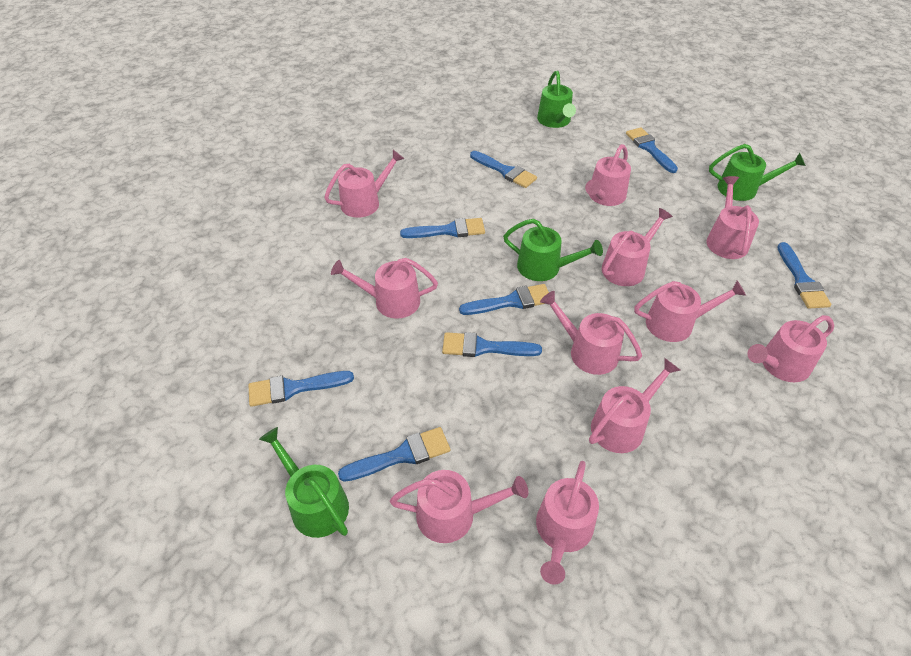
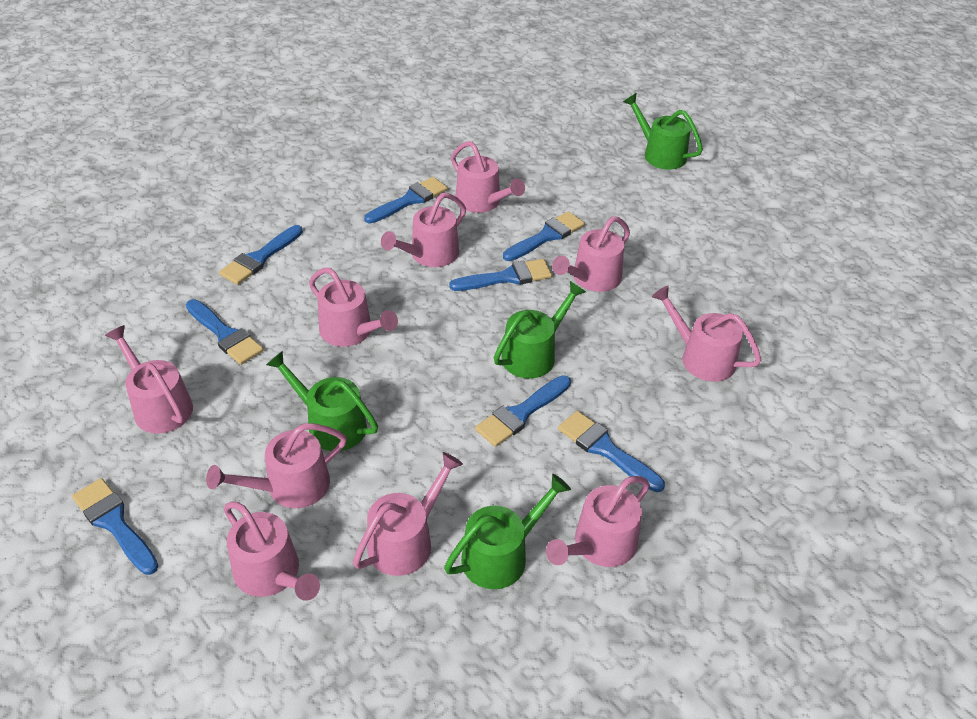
pink watering can: [324,150,404,218] [331,258,438,319] [390,470,528,543] [536,461,599,585] [540,291,642,375] [585,144,631,206] [589,358,680,453] [602,208,673,286] [634,280,746,342] [706,176,759,259] [747,315,834,382] = 11 -> [105,325,193,434] [206,423,347,508] [224,502,320,601] [309,268,398,347] [353,452,463,576] [381,193,466,267] [451,141,525,213] [546,476,650,567] [552,217,630,292] [652,286,761,382] = 10

